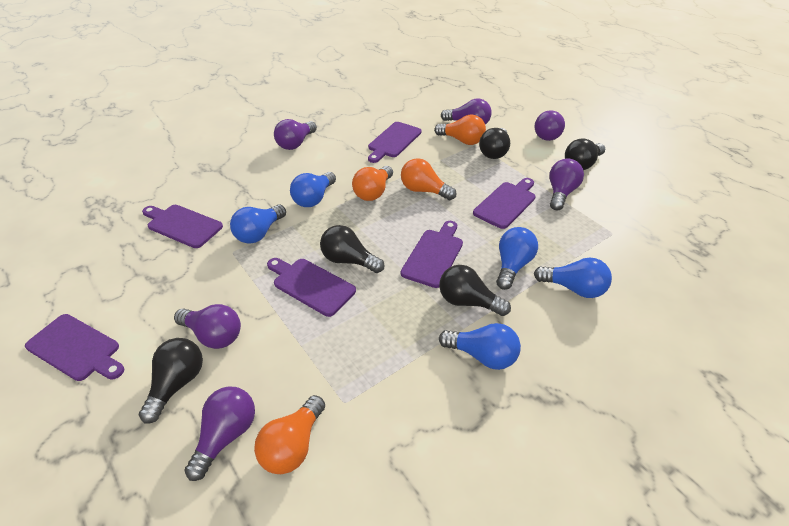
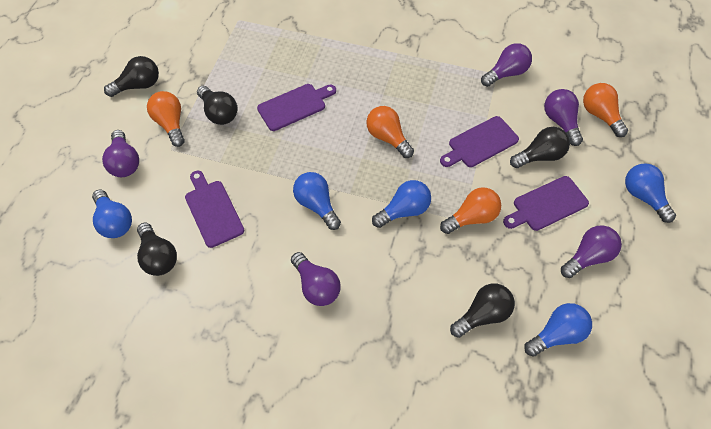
purple cutting board: [25,314,124,381] [142,205,223,248] [267,258,356,317] [368,122,422,163] [401,221,463,288] [473,178,536,229] = 6 -> [185,171,244,248] [257,84,336,131] [440,116,519,167] [503,176,589,231] = 4
purple light bulb: [174,304,241,349] [184,386,255,481] [274,119,317,150] [441,98,492,125] [534,110,565,141] [549,158,584,210] = 6 -> [102,130,139,177] [291,252,341,306] [481,43,532,87] [544,89,583,146] [561,225,622,278] = 5

